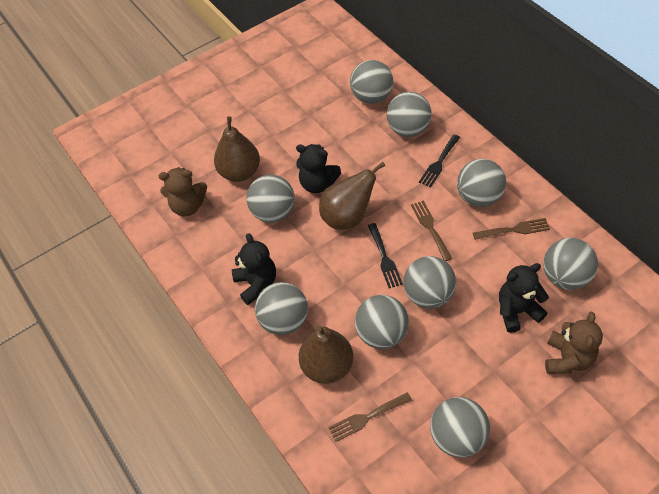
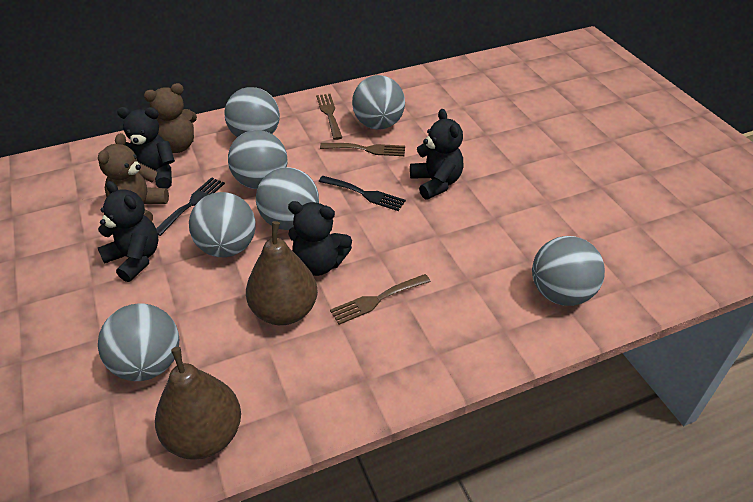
black teddy bear: [232,233,276,305] [296,144,341,193] [499,263,549,333] = 3 -> [98,181,159,282] [117,107,175,189] [288,201,352,276] [410,109,463,199] = 4
brown pear: [214,116,260,182] [299,326,353,384] [319,162,385,230] = 3 -> [155,347,241,460] [246,221,318,325] = 2
grey ball: [247,174,295,223] [255,282,308,335] [350,60,393,104] [355,295,409,349] [387,92,432,137] [403,256,456,308] [430,397,490,458] [457,159,506,207] [543,238,598,290] = 9 -> [98,304,179,381] [189,192,256,257] [224,87,280,137] [228,130,287,189] [256,167,319,230] [352,75,405,129] [532,236,605,306] = 7

